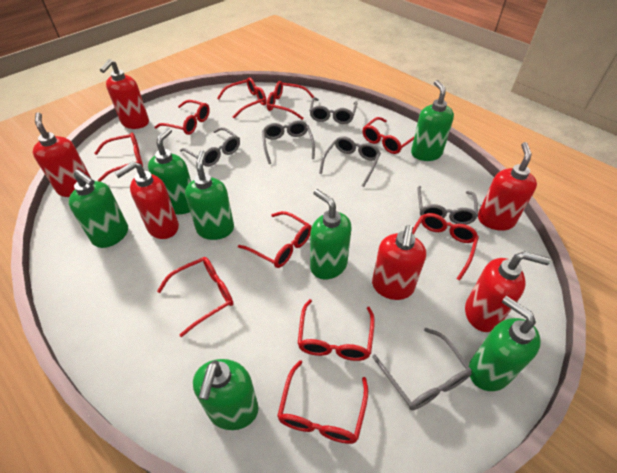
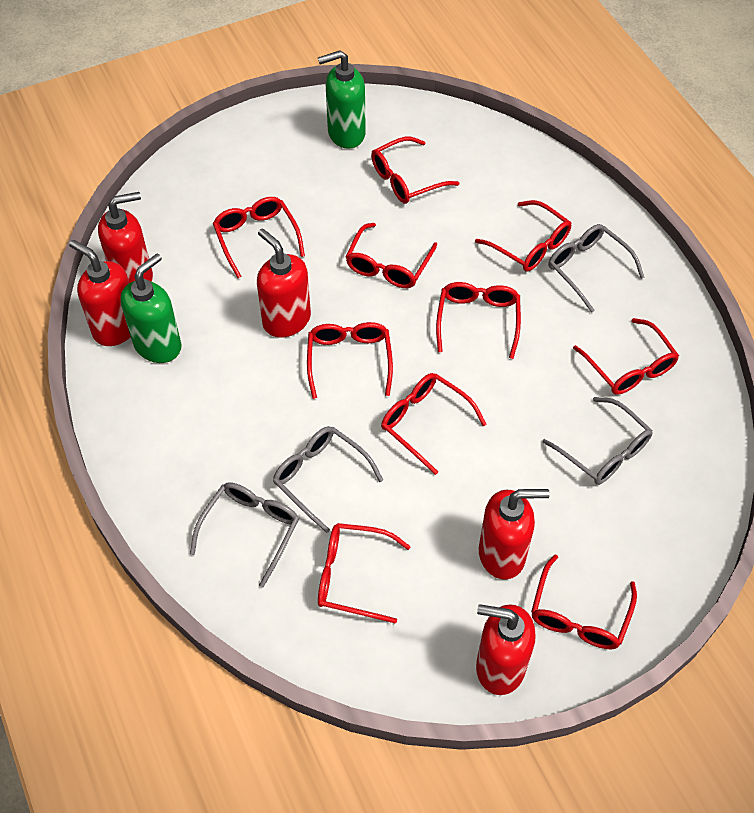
green soap dispenser: [69,170,128,248] [148,128,191,214] [185,150,234,240] [193,359,258,430] [310,189,352,279] [411,80,454,161] [469,296,541,391] = 7 -> [120,254,181,363] [318,50,366,149] = 2
grey glasses: [180,127,240,167] [262,121,315,164] [309,97,358,124] [319,136,381,187] [372,328,472,410] [418,186,478,225] = 6 -> [190,482,299,587] [273,426,383,533] [542,397,653,485] [548,224,645,313] = 4
red soap dispenser: [33,112,92,197] [100,59,149,129] [114,162,179,239] [372,225,426,300] [465,251,550,332] [478,142,537,231] = 6 -> [69,240,131,346] [98,192,153,283] [257,228,311,337] [476,604,536,695] [479,489,550,580] = 5

